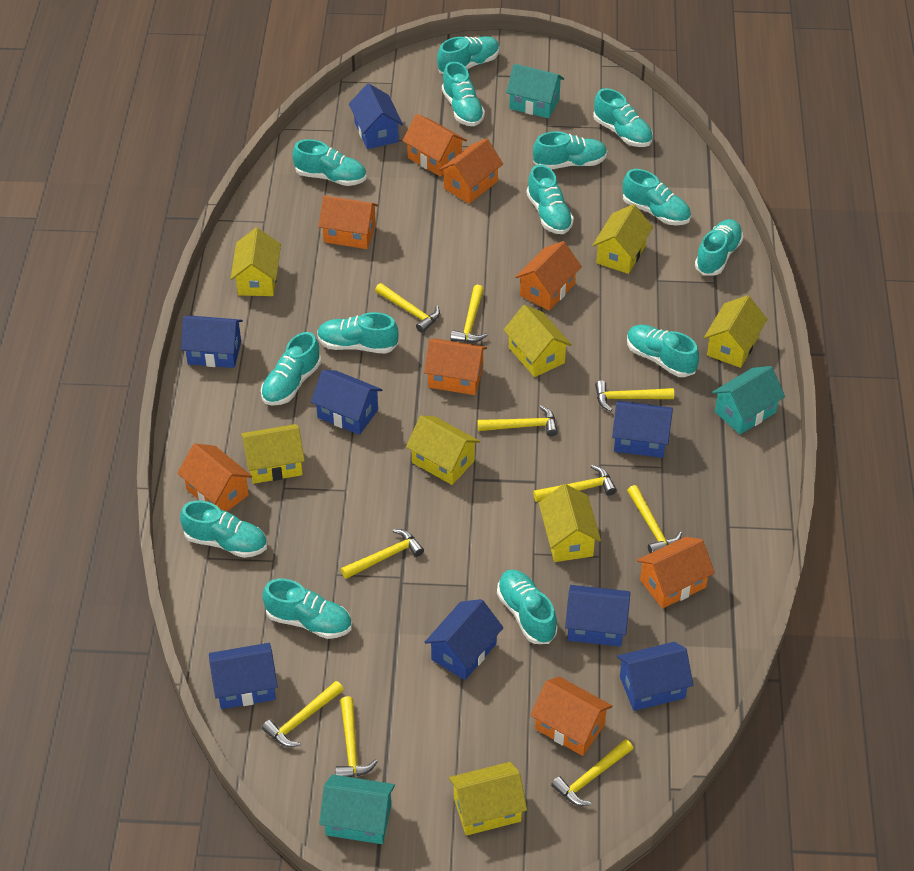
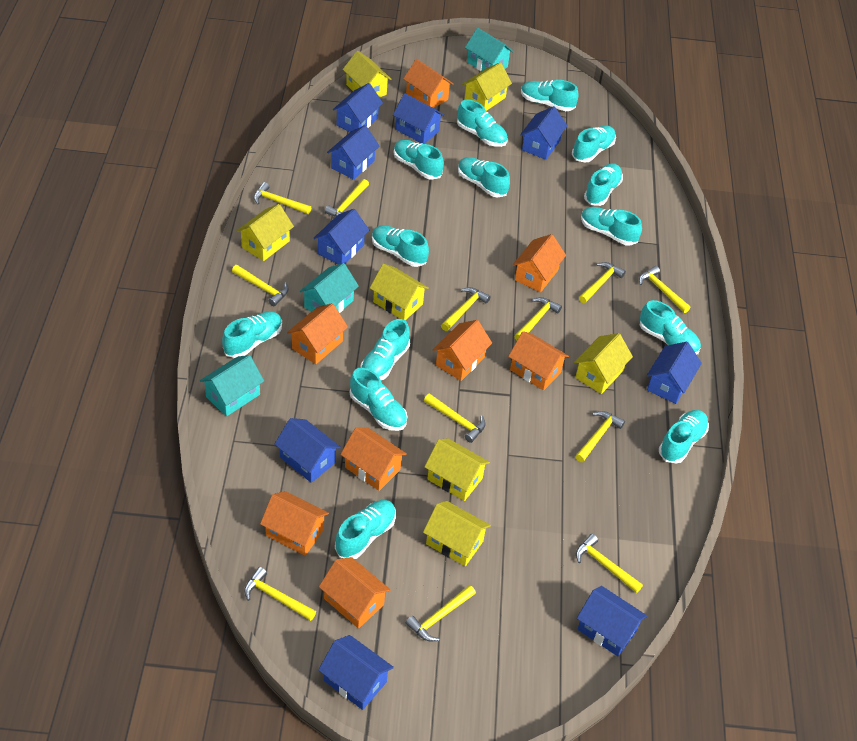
blue house: [181,316,243,368] [209,643,278,709] [311,370,382,435] [349,83,403,149] [425,599,503,680] [565,585,630,647] [612,401,673,458] [617,642,693,711] = 8 -> [274,418,341,483] [314,209,369,264] [318,635,394,710] [327,125,379,180] [333,83,383,132] [393,93,445,144] [520,106,567,160] [577,586,647,656] [647,342,702,404] = 9
yellow hammer: [262,681,344,747] [335,696,378,777] [341,529,424,579] [375,283,440,333] [450,285,488,343] [477,405,558,436] [533,465,617,502] [551,739,633,806] [595,380,674,411] [627,485,682,553] = 10 -> [232,265,289,306] [244,567,316,621] [254,182,311,214] [325,179,369,217] [406,585,476,641] [424,393,485,443] [441,287,491,331] [515,297,562,340] [575,411,625,462] [576,534,643,593] [579,262,626,303] [639,266,690,313] = 12
yellow house: [231,228,281,296] [241,424,305,484] [406,416,480,485] [449,762,527,836] [504,305,572,377] [539,484,601,562] [592,204,653,274] [704,295,767,368] = 8 -> [236,204,294,261] [343,51,392,98] [370,264,429,320] [423,501,491,566] [424,438,490,501] [462,62,512,111] [574,333,633,394] = 7

